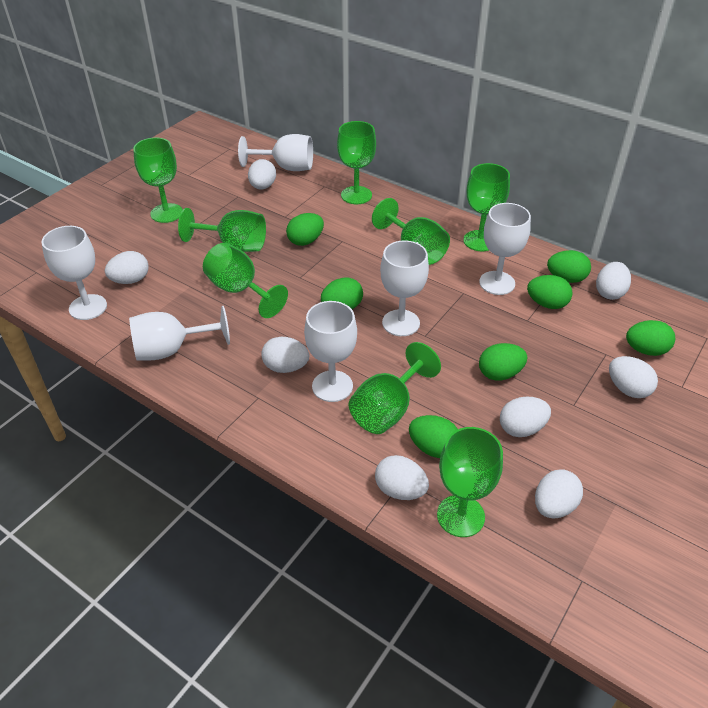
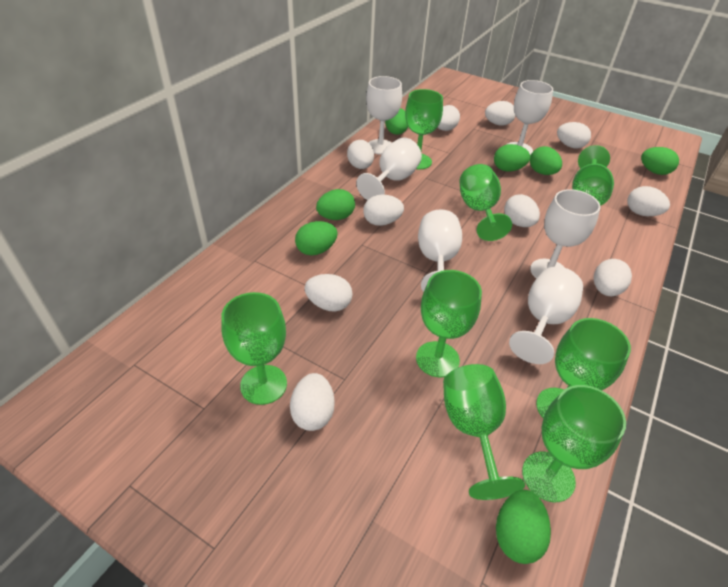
white egg: [105,251,149,284] [248,159,276,189] [261,337,309,373] [375,455,429,500] [500,397,551,437] [535,469,583,518] [596,262,631,300] [609,356,658,398] = 8 -> [290,373,335,431] [304,274,353,311] [347,140,374,169] [363,195,404,226] [437,105,460,131] [485,101,515,126] [504,194,540,227] [557,122,591,149] [594,259,632,296] [627,186,670,216] = 10

